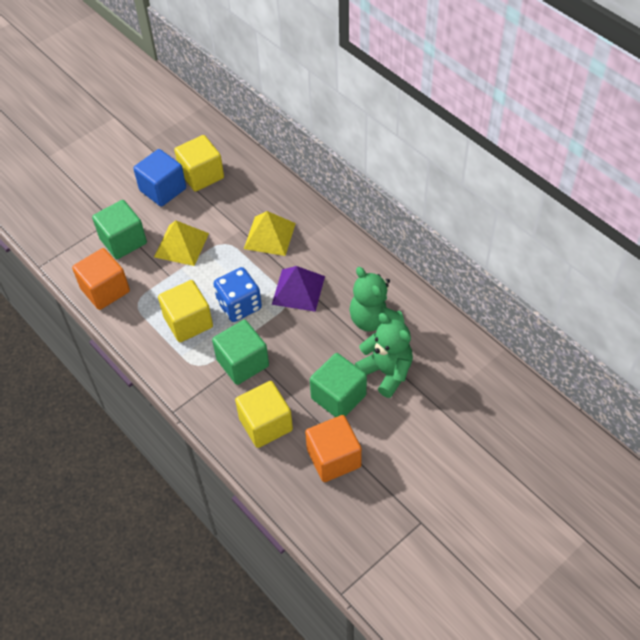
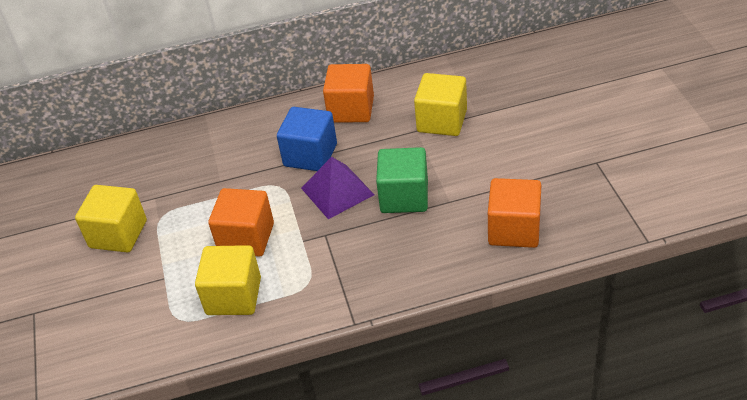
blue dice: [213,267,262,322] = 1 -> none = 0
green cube: [92,200,147,259] [212,320,269,385] [310,353,367,417] = 3 -> [376,147,428,213] = 1
green teddy bear: [349,267,404,332] [355,313,413,398] = 2 -> none = 0
orange cube: [72,248,130,310] [305,415,362,482] = 2 -> [209,188,274,257] [323,64,374,122] [488,178,541,248] = 3
yellow pyramid: [154,221,209,266] [244,211,296,256] = 2 -> none = 0

